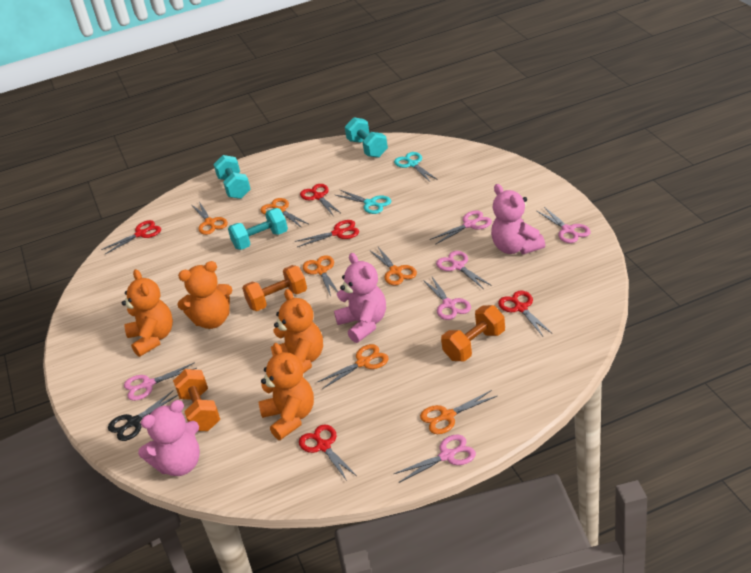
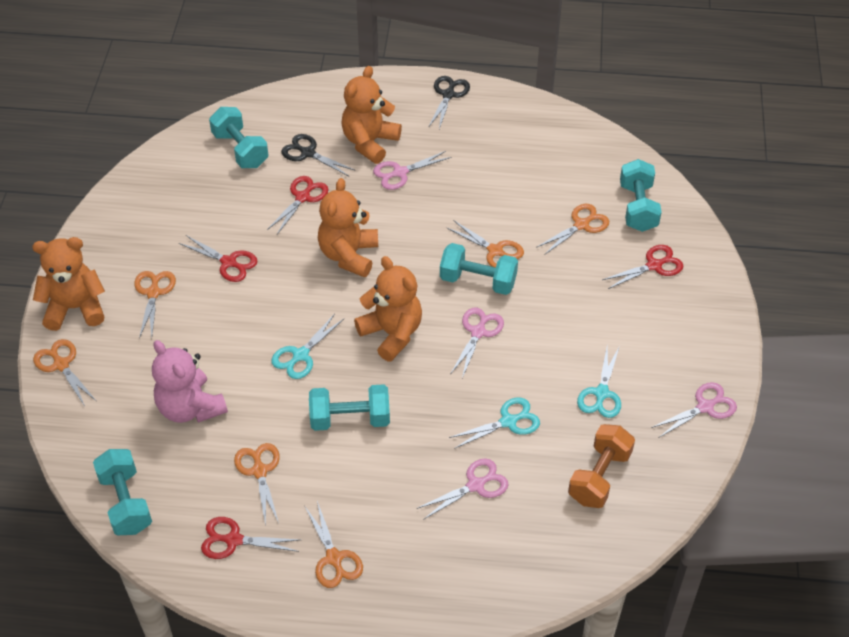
black scissors: [108,390,178,441] = 1 -> [281,134,356,176] [429,76,470,129] = 2
orange dumbbell: [173,369,220,431] [242,265,307,311] [441,305,505,361] = 3 -> [568,424,635,508] = 1
pink scissors: [124,362,197,401] [394,434,476,483] [423,277,471,320] [430,211,492,245] [436,251,492,289] [537,207,591,243] = 6 -> [373,151,451,190] [416,458,509,520] [451,308,504,378] [651,382,737,437] = 4
pink teddy bear: [138,400,200,476] [334,253,386,343] [491,184,545,254] = 3 -> [152,340,228,423] = 1
red scissors: [101,220,161,254] [295,220,359,247] [299,425,357,481] [300,184,341,215] [498,290,552,336] = 5 -> [179,235,257,282] [201,517,299,559] [267,176,329,234] [602,245,684,289] = 4
turquoise dumbbell: [214,155,251,199] [228,208,288,250] [345,117,388,158] = 3 -> [93,449,152,535] [209,107,269,168] [309,384,390,431] [440,243,518,295] [620,159,662,232] = 5
turquoise scissors: [335,190,391,214] [394,152,438,182] = 2 -> [271,314,344,379] [449,397,540,449] [577,346,621,418] = 3

